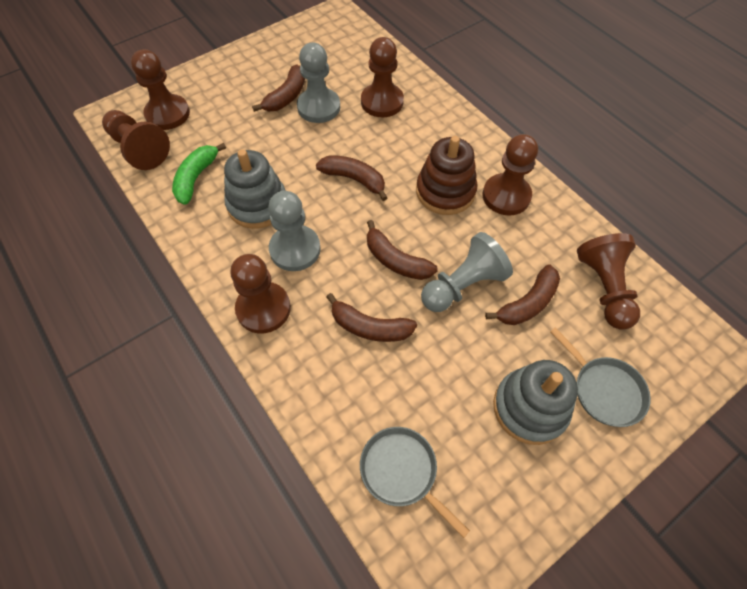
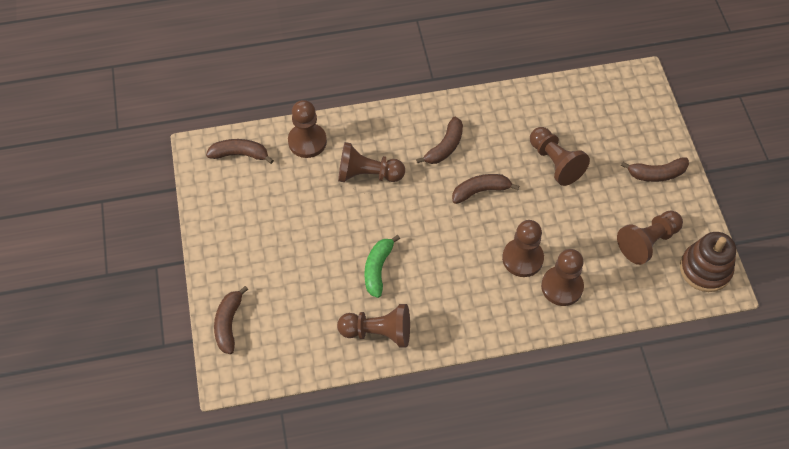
brown pawn: [102,110,170,170] [131,49,190,130] [230,254,291,333] [361,37,404,117] [483,134,538,216] [577,233,640,330] = 6 -> [288,100,327,158] [337,304,410,348] [338,142,405,182] [502,220,544,277] [530,127,590,186] [541,249,584,306] [617,211,683,265] = 7
grey pan: [360,427,470,538] [550,327,651,427] = 2 -> none = 0
grey pawn: [268,191,321,271] [297,42,340,123] [421,232,513,312] = 3 -> none = 0
grey stacking toy: [224,149,286,229] [493,360,578,445] = 2 -> none = 0

